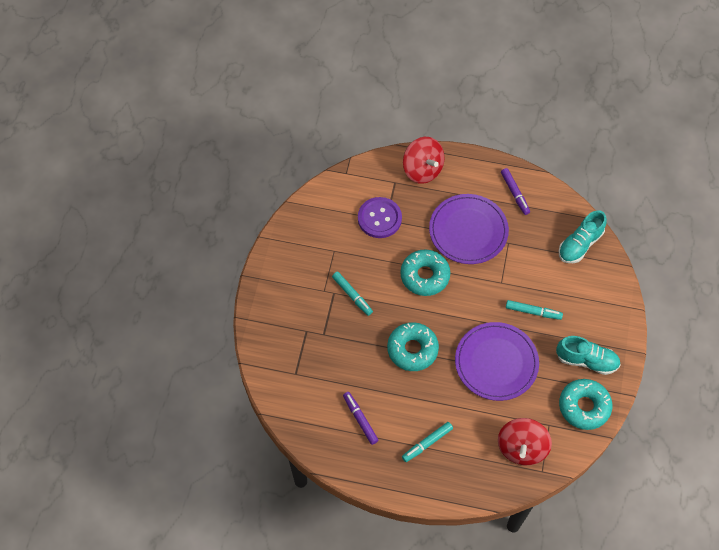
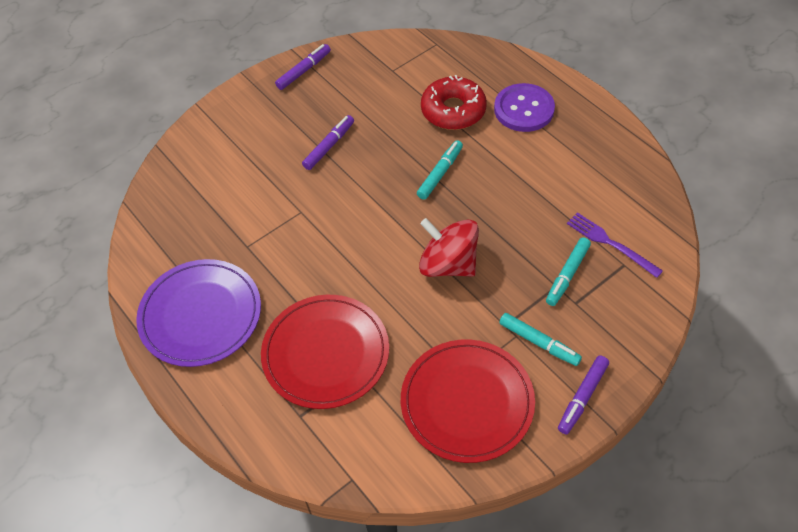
purple fork: none = 0 -> [567,212,663,278] = 1
purple marker: [343,392,379,445] [501,168,530,215] = 2 -> [275,44,331,90] [302,115,354,170] [558,355,609,434] = 3
purple plate: [429,194,509,264] [455,322,539,401] = 2 -> [136,259,261,367] = 1
red donut: none = 0 -> [421,75,487,130] = 1
red plate: none = 0 -> [261,295,389,409] [401,340,535,463] = 2
red spinning top: [403,137,445,184] [498,418,552,465] = 2 -> [419,218,479,277] = 1
turquoise donut: [387,322,439,371] [400,250,450,296] [559,379,612,430] = 3 -> none = 0
turquoise shoe: [556,336,621,375] [558,210,607,263] = 2 -> none = 0

